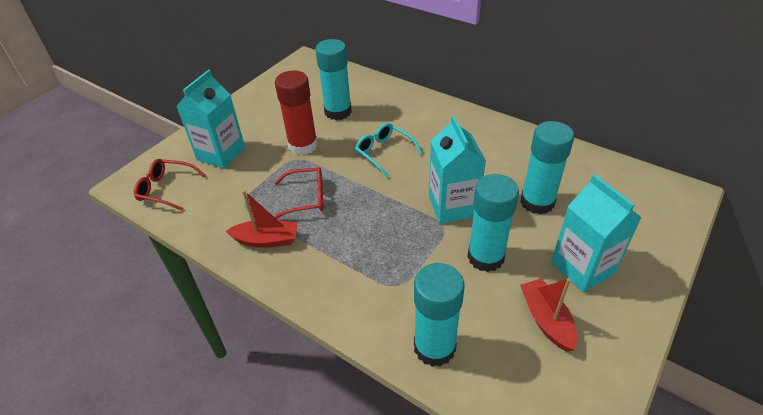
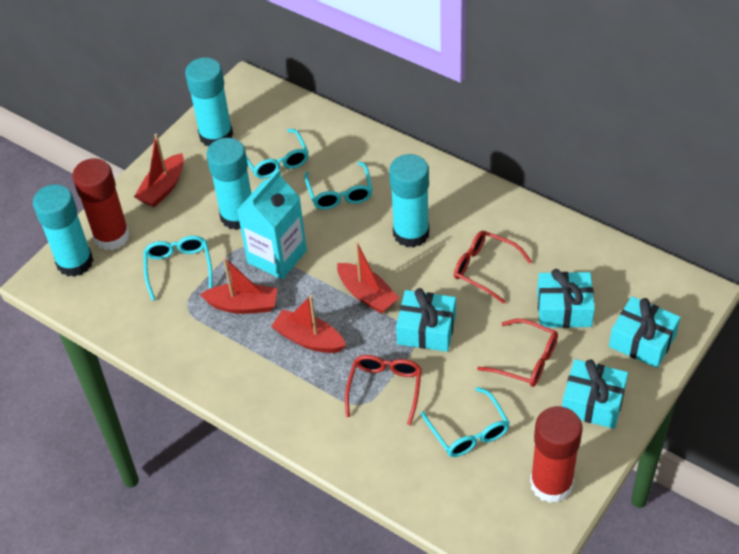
red boat: [226,190,298,248] [520,278,577,352] = 2 -> [134,134,184,207] [200,257,277,314] [271,295,346,353] [337,242,399,314] = 4
red glasses: [134,159,206,211] [274,167,324,219] = 2 -> [345,355,422,426] [454,231,532,304] [477,319,558,387] = 3
red glue stick: [275,71,318,155] = 1 -> [72,158,130,250] [530,406,583,503] = 2
turquoise carton: [176,70,245,169] [429,115,486,224] [551,174,642,293] = 3 -> [237,169,307,279] = 1
turquoise gift: none = 0 -> [396,288,456,352] [537,269,595,328] [562,359,628,429] [609,296,680,368] = 4
turquoise glasses: [355,123,422,177] = 1 -> [143,236,213,301] [246,129,309,179] [304,162,373,210] [421,387,510,457] = 4

